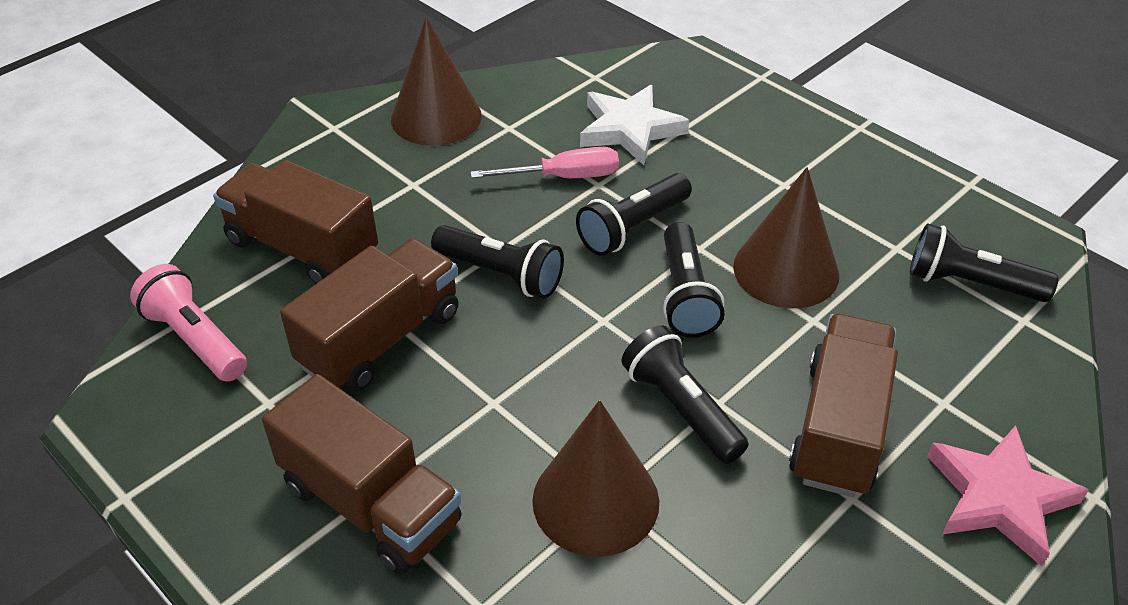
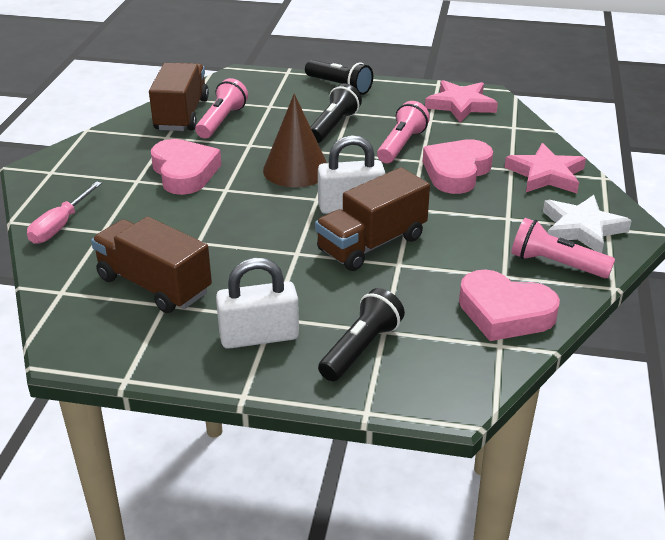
black flashlight: [431,225,564,299] [576,173,692,256] [622,325,749,464] [663,222,724,338] [910,223,1058,302] = 5 -> [305,60,373,95] [310,83,362,143] [318,288,405,381] = 3
brown cone: [391,17,482,146] [532,400,659,557] [733,167,839,308] = 3 -> [263,94,327,187] = 1
brown truck: [213,160,378,284] [262,374,462,575] [280,238,459,392] [789,314,898,497] = 4 -> [91,217,212,313] [149,63,209,131] [315,167,430,271] = 3
pink flashlight: [130,264,247,382] = 1 -> [195,78,248,139] [377,101,430,163] [511,218,615,278] = 3
pink heart: none = 0 -> [151,139,221,195] [423,139,493,194] [459,270,560,341] = 3
pink star: [927,425,1089,566] = 1 -> [425,80,498,122] [504,143,586,193] = 2
white padlock: none = 0 -> [216,258,299,349] [318,135,385,214] = 2

